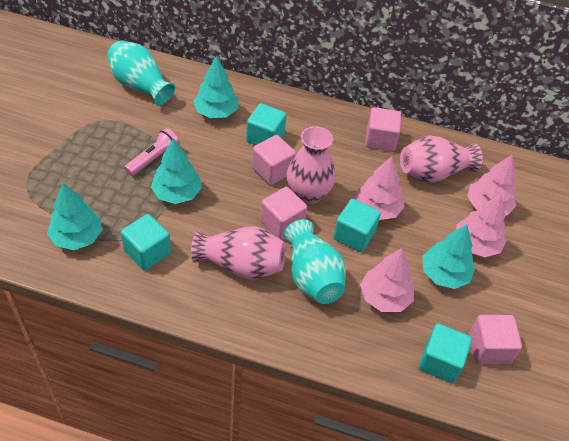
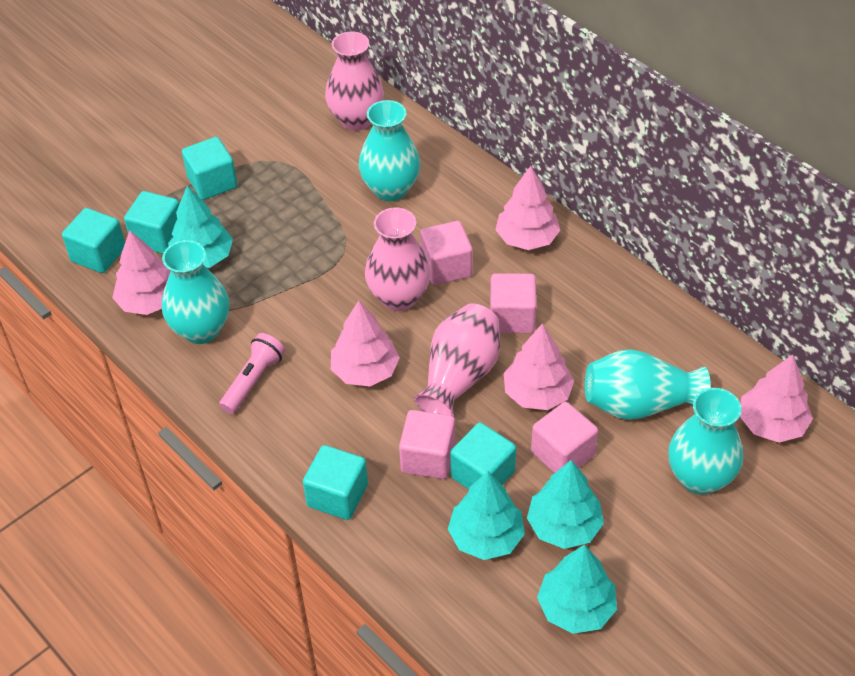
pink tree: [355,157,405,220] [360,248,414,312] [456,194,506,257] [467,154,516,216] = 4 -> [112,230,171,315] [331,301,400,386] [495,166,560,250] [504,323,574,410] [740,354,813,443] = 5
turquoise cube: [121,214,171,271] [246,103,287,145] [333,199,381,252] [419,323,472,383] = 4 -> [62,208,125,273] [124,191,179,254] [182,137,237,200] [303,445,368,520] [450,422,516,489] = 5
turquoise vase: [107,40,175,106] [284,219,346,304] = 2 -> [162,240,229,344] [359,100,420,201] [585,349,710,420] [668,388,743,495] = 4

